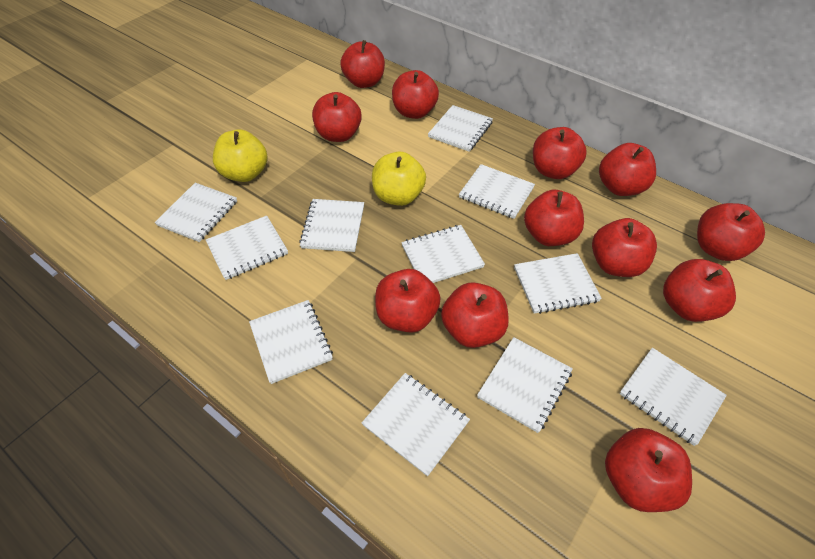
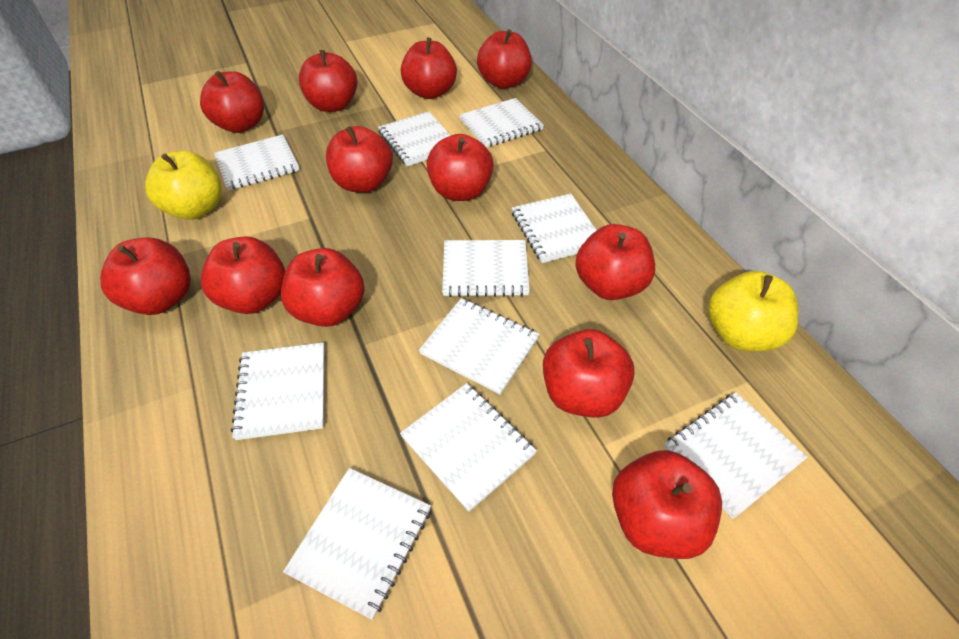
white notebook: [155,183,237,242] [206,216,288,280] [249,300,333,384] [299,199,364,252] [362,373,470,476] [401,225,485,283] [428,105,493,152] [459,164,535,219] [477,337,573,433] [514,253,602,314] [620,348,727,446] = 11 -> [214,135,299,191] [231,343,324,440] [283,468,431,620] [378,111,451,166] [400,383,537,512] [419,298,540,395] [442,240,530,297] [459,98,544,147] [512,193,597,263] [664,393,808,519] = 10

